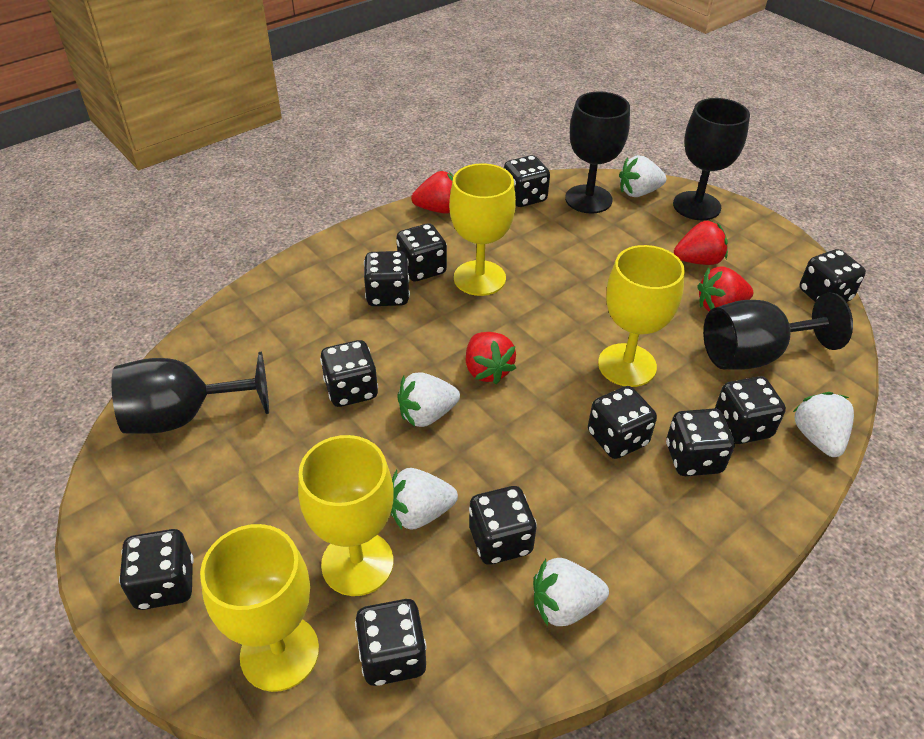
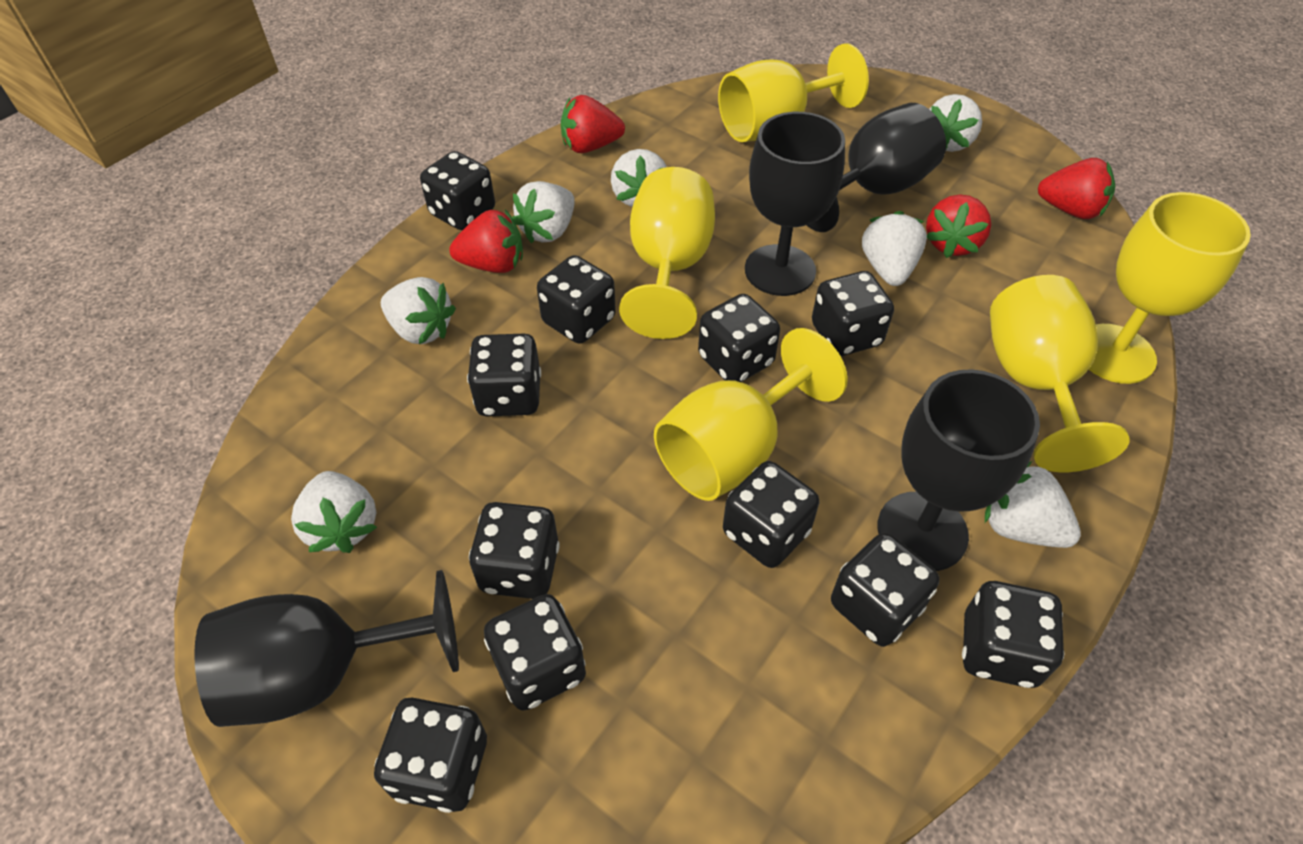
white strawberry: [391,468,458,529] [397,372,460,427] [533,558,609,626] [619,155,666,197] [793,392,854,457] = 5 -> [291,471,377,553] [381,277,456,344] [512,181,575,243] [611,149,667,207] [862,211,927,286] [930,94,982,152] [985,461,1081,548] = 7
yellow goblet: [200,524,319,692] [298,435,394,596] [449,163,516,296] [598,245,685,387] = 4 -> [619,167,715,339] [654,328,848,501] [718,43,869,142] [990,275,1130,472] [1089,192,1251,384] = 5

